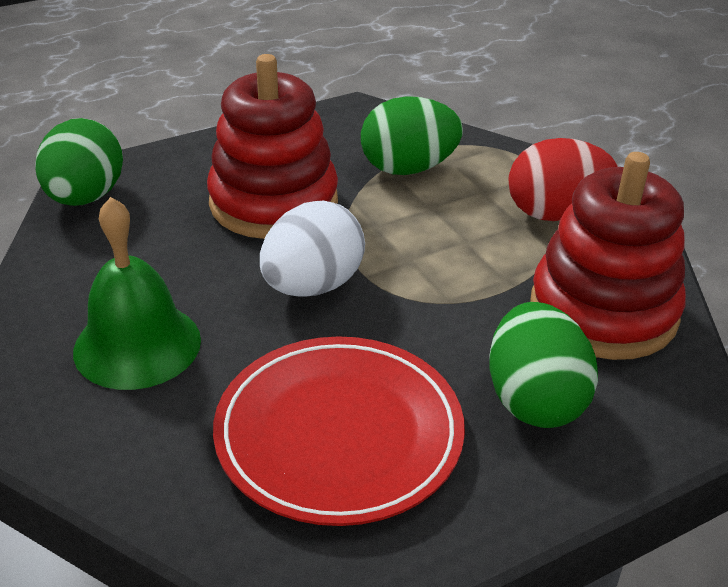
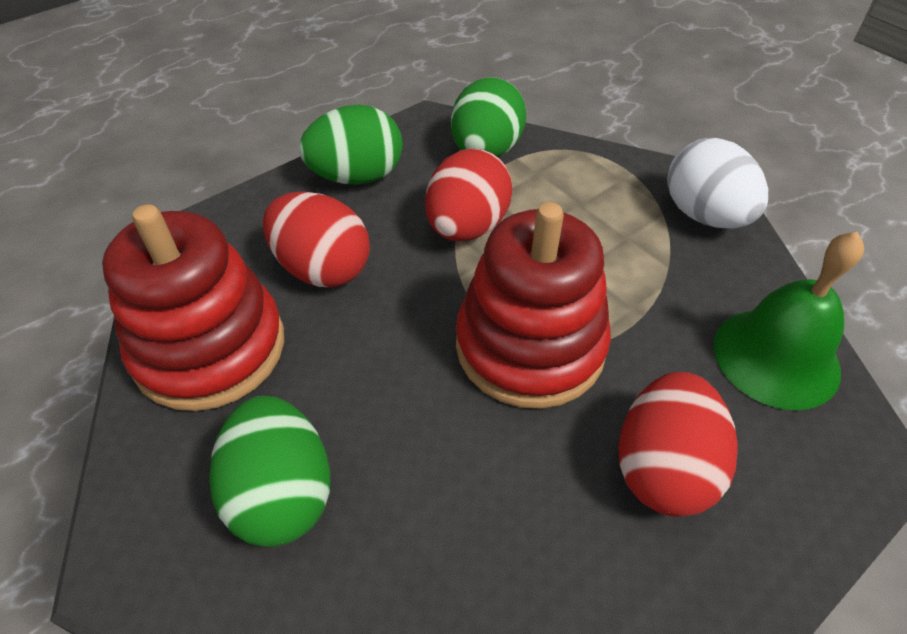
red egg: [509,138,618,221] = 1 -> [263,192,370,287] [425,149,513,241] [618,372,738,517] = 3
red plate: [213,336,465,526] = 1 -> none = 0

